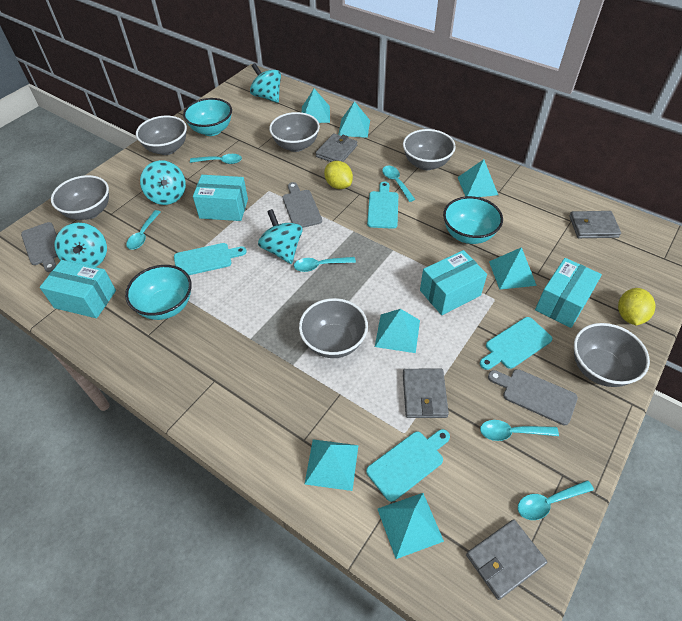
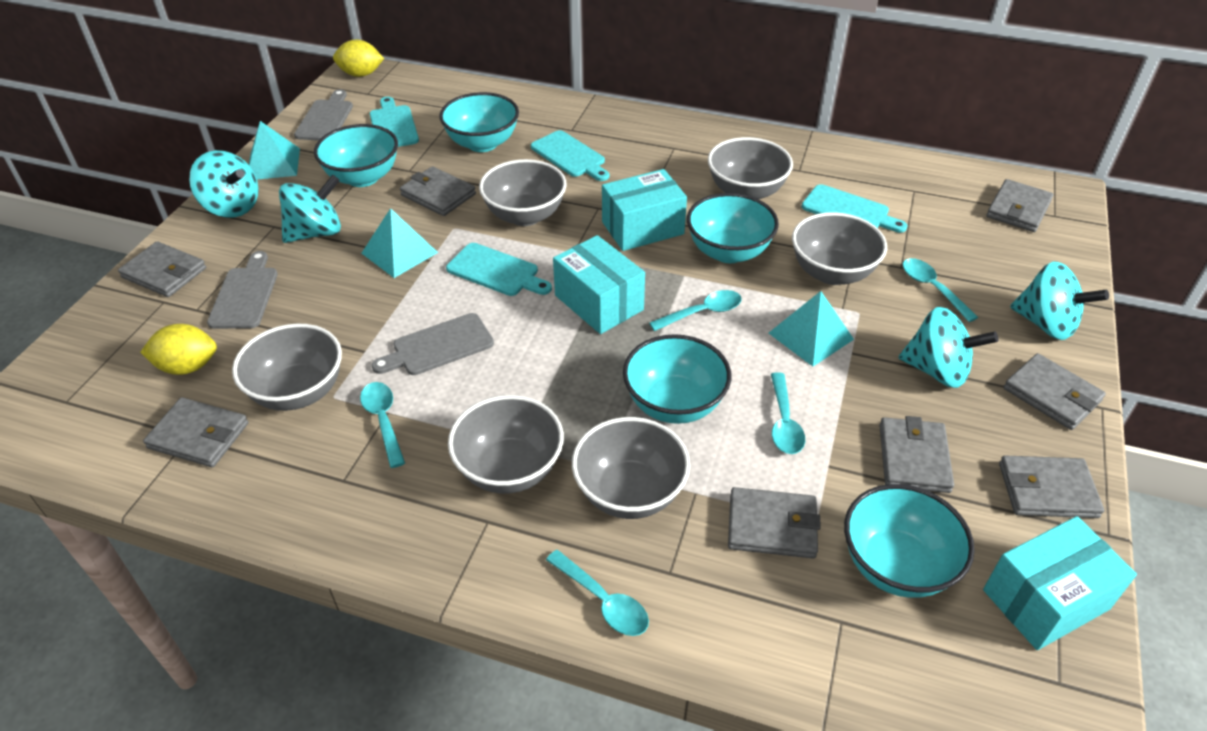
grey wallet: [316,133,357,162] [403,369,449,418] [466,519,547,600] [569,211,621,238] = 4 -> [118,241,206,297] [143,397,248,467] [400,166,476,216] [728,487,821,559] [879,416,954,493] [986,179,1054,232] [999,455,1104,518] [1003,353,1106,430] = 8
turquoise bowl: [125,265,192,320] [183,98,232,136] [443,196,503,244] = 3 -> [314,124,398,187] [439,92,519,152] [623,334,731,424] [687,193,779,263] [844,484,975,598] = 5
turquoise box: [40,260,116,318] [193,175,248,221] [420,250,487,315] [535,258,602,328] = 4 -> [553,235,645,334] [602,169,687,251] [983,516,1137,650] = 3
turquoise pyramid: [302,88,330,123] [305,439,359,491] [338,101,370,138] [375,309,420,353] [378,493,444,559] [458,159,498,197] [489,247,537,290] = 7 -> [249,121,300,180] [361,208,438,278] [769,291,854,367] = 3
turquoise spoon: [126,210,161,250] [190,154,242,164] [294,257,356,272] [382,166,416,202] [480,420,559,441] [518,480,594,520] = 6 -> [360,382,405,468] [546,550,649,636] [649,290,742,331] [771,372,805,454] [903,258,978,322] = 5

